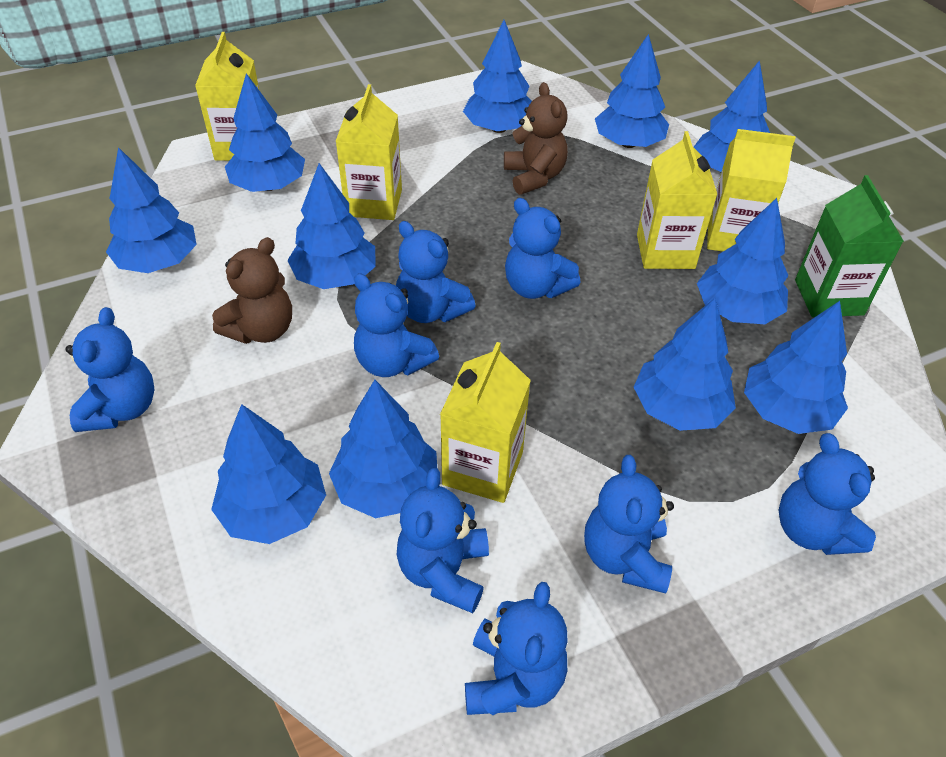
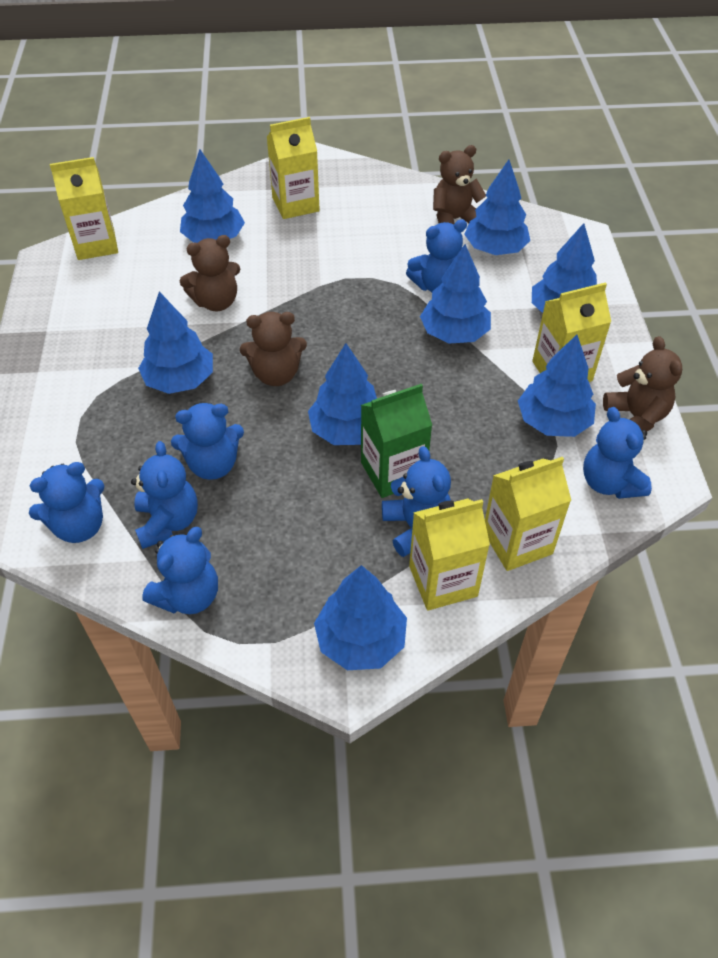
blue teddy bear: [65,307,155,432] [354,273,439,377] [396,221,475,323] [397,468,489,613] [465,582,568,715] [505,198,581,299] [584,455,674,594] [779,433,876,555] = 8 -> [29,462,104,543] [131,441,198,549] [142,527,218,614] [171,403,244,480] [382,446,451,557] [406,219,467,292] [583,407,652,499] = 7
blue tree: [106,147,197,273] [211,404,326,544] [225,73,305,192] [287,163,376,289] [329,380,437,518] [463,20,532,133] [595,34,669,148] [634,298,736,431] [694,60,770,173] [697,198,789,324] [744,301,848,434] = 11 -> [138,292,213,394] [180,149,245,243] [308,343,377,445] [314,565,407,670] [420,244,491,344] [464,160,530,255] [518,335,596,437] [532,223,597,313] = 8
brown teddy bear: [212,237,292,344] [504,82,568,195] = 2 -> [180,235,240,311] [240,312,307,386] [433,145,486,225] [603,336,682,431] = 4

